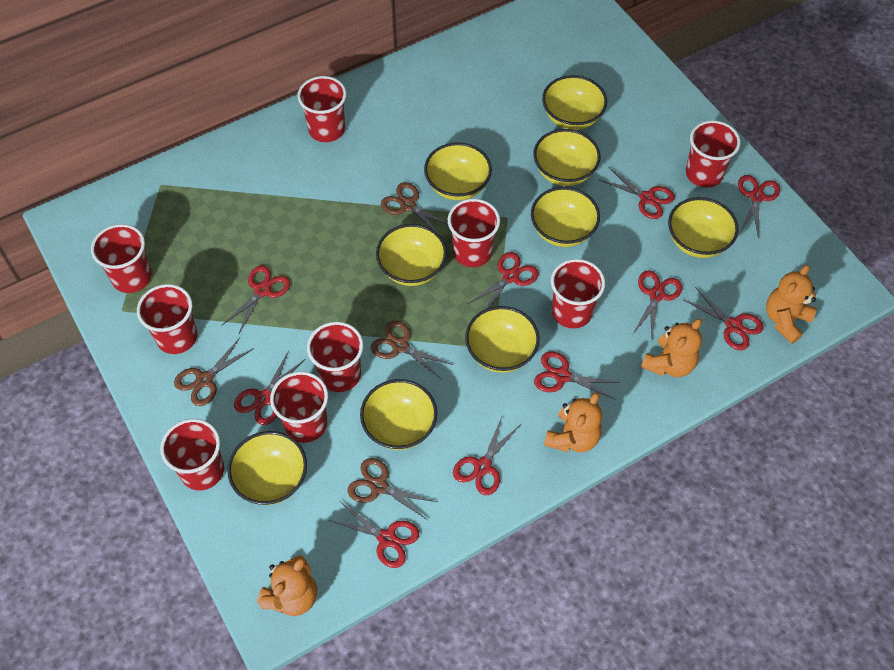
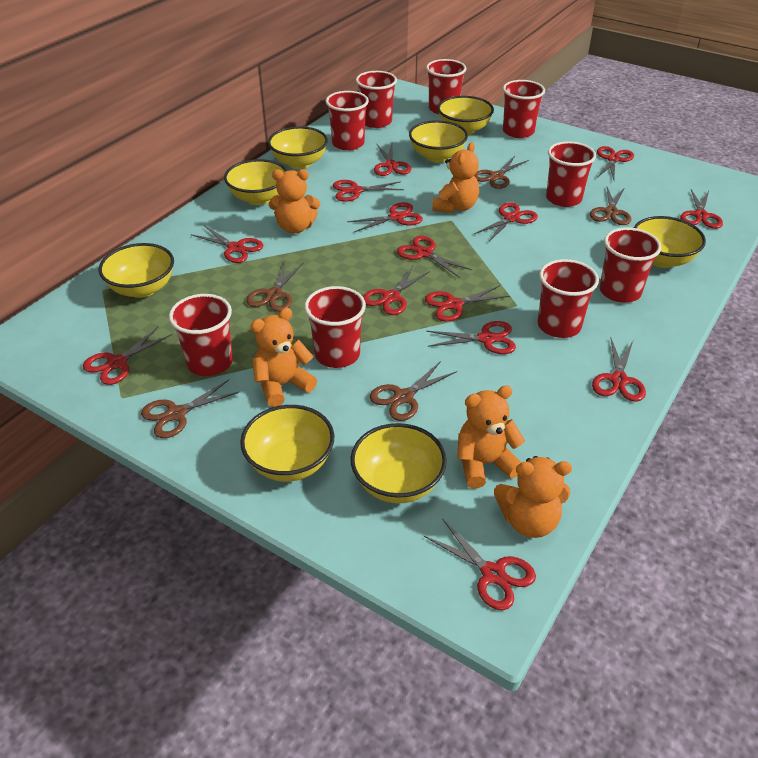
brown scissors: [174,338,254,406] [348,458,437,520] [371,320,453,379] [381,182,448,233] = 4 -> [141,379,240,438] [246,262,303,312] [370,361,457,421] [474,156,529,189] [590,187,631,225] = 5
orange teddy bear: [257,555,317,616] [544,392,602,452] [641,318,702,377] [766,265,817,344] = 4 -> [250,308,317,407] [269,169,320,233] [432,142,479,213] [457,385,525,489] [494,456,572,538] = 5
red scissors: [222,265,290,335] [234,350,305,425] [329,502,419,568] [453,417,521,495] [468,252,539,309] [534,352,620,400] [598,167,675,219] [632,270,682,338] [684,287,764,350] [738,175,780,239] = 10 -> [83,327,172,385] [191,225,264,263] [333,180,404,202] [347,202,423,232] [363,266,430,315] [374,144,411,176] [397,236,472,278] [424,519,536,610] [425,285,510,321] [426,321,516,354] [474,202,538,242] [592,339,646,402] [597,146,634,180] [680,189,723,229] = 14
yellow bowl: [227,431,307,505] [360,379,437,450] [376,224,447,286] [424,142,492,200] [465,306,540,373] [531,187,600,247] [533,129,600,186] [542,75,607,130] [668,197,738,258] = 9 -> [99,243,174,298] [224,159,287,205] [240,405,334,482] [268,126,328,169] [351,423,447,503] [409,120,468,162] [438,96,494,135] [634,216,706,268] = 8

